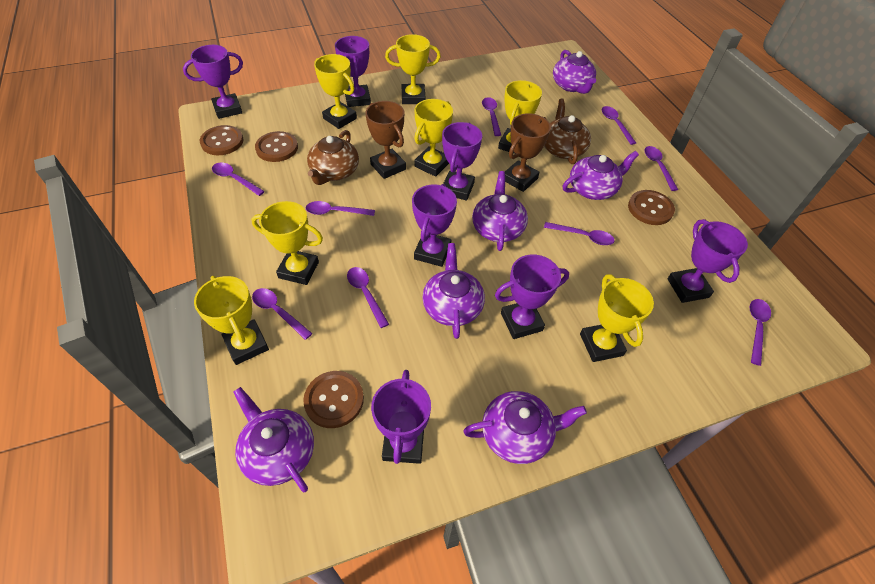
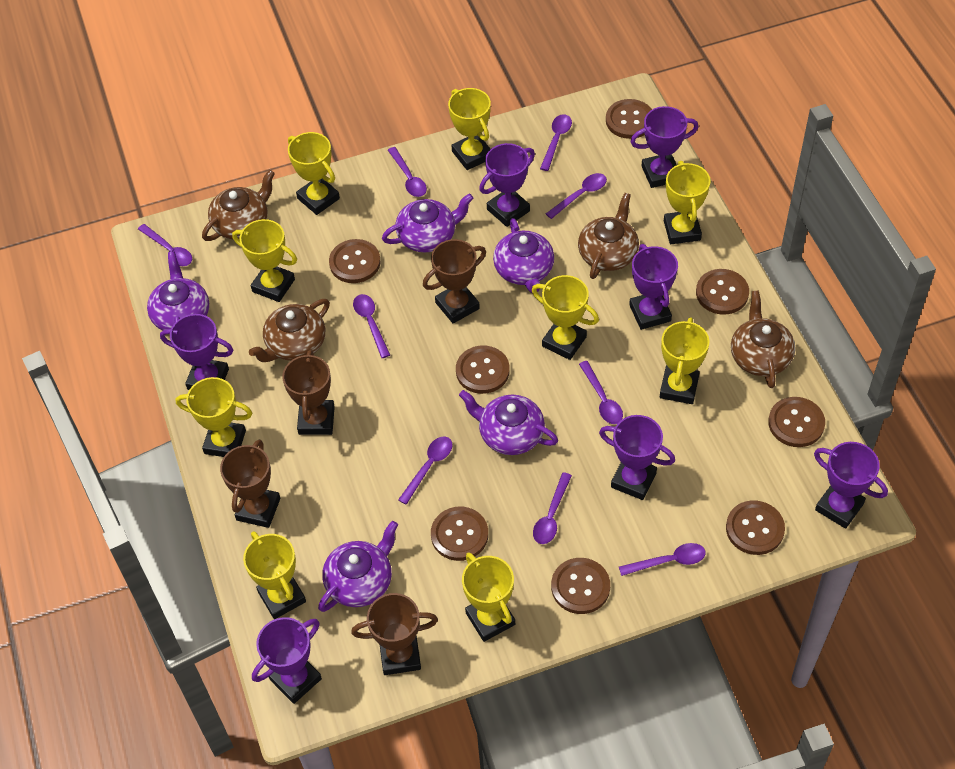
brown button: [200,125,243,155] [255,131,298,162] [303,371,364,428] [628,190,675,225] = 4 -> [329,239,381,283] [431,507,488,561] [456,346,510,394] [551,558,610,614] [606,99,652,139] [696,269,749,315] [726,500,785,555] [768,397,825,447] = 8
brown teapot: [307,130,359,185] [544,99,591,164] = 2 -> [202,170,275,241] [249,299,330,362] [578,193,639,279] [731,291,795,388] = 4
brown trophy: [365,101,406,179] [505,113,551,192] = 2 -> [220,439,280,528] [282,350,335,435] [351,593,438,675] [423,239,486,324] = 4
purple teapot: [233,387,314,492] [422,243,485,339] [463,391,587,464] [472,171,528,251] [553,50,596,94] [563,151,639,200] = 6 -> [147,252,209,331] [318,521,398,612] [382,193,474,253] [459,390,558,455] [493,218,554,293] = 5
yellow trophy: [194,276,269,365] [251,201,323,285] [314,54,357,129] [385,34,441,104] [414,99,453,177] [498,80,542,154] [580,274,654,362] = 7 -> [176,377,252,457] [232,219,297,302] [243,531,306,619] [288,132,340,215] [448,88,491,170] [462,552,515,642] [532,275,599,360] [660,317,709,404] [664,161,711,244] = 9

